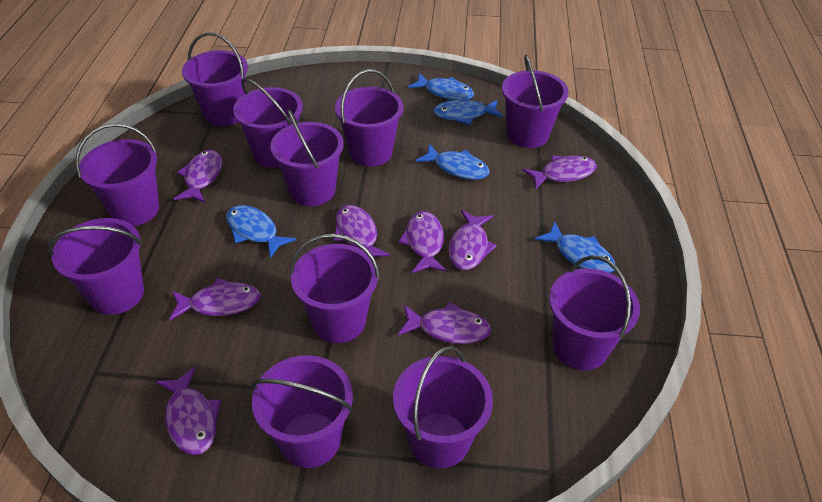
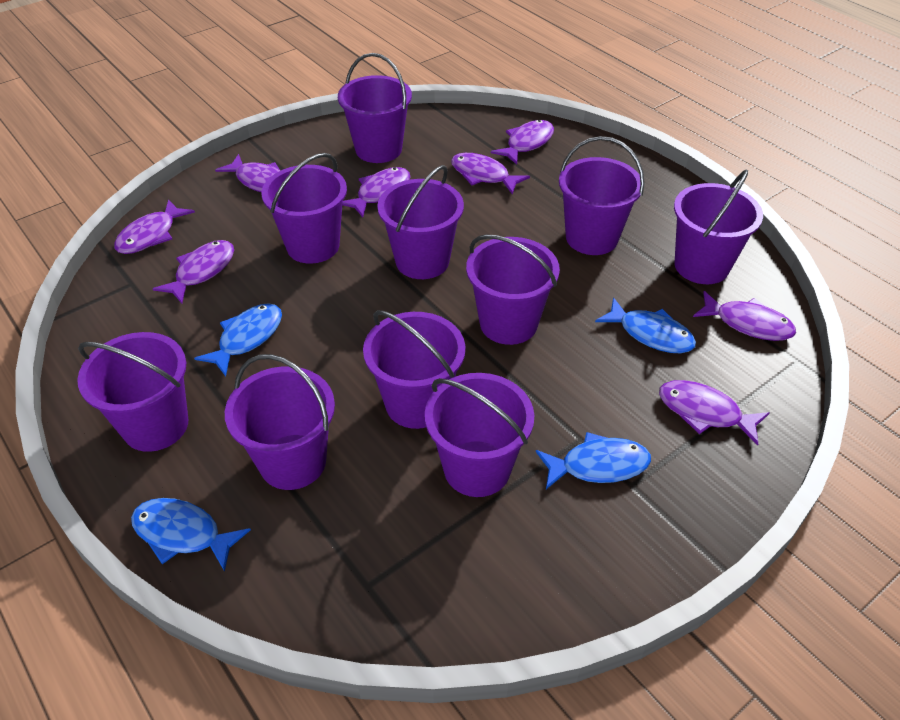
blue fish: [226,205,296,258] [408,73,474,100] [416,144,490,180] [433,99,503,125] [535,222,615,273] = 5 -> [131,498,251,572] [194,303,282,376] [536,432,651,489] [595,297,696,353] = 4
purple bucket: [48,218,144,315] [76,123,159,226] [182,32,248,126] [233,78,303,168] [252,355,353,468] [270,109,344,206] [290,233,380,343] [335,69,404,167] [393,346,493,468] [502,55,569,148] [549,255,640,370] = 11 -> [77,332,188,452] [225,354,335,490] [261,153,347,264] [338,53,412,163] [363,310,465,429] [377,165,464,279] [425,373,534,497] [466,234,560,345] [559,136,645,255] [674,169,763,284] = 10

